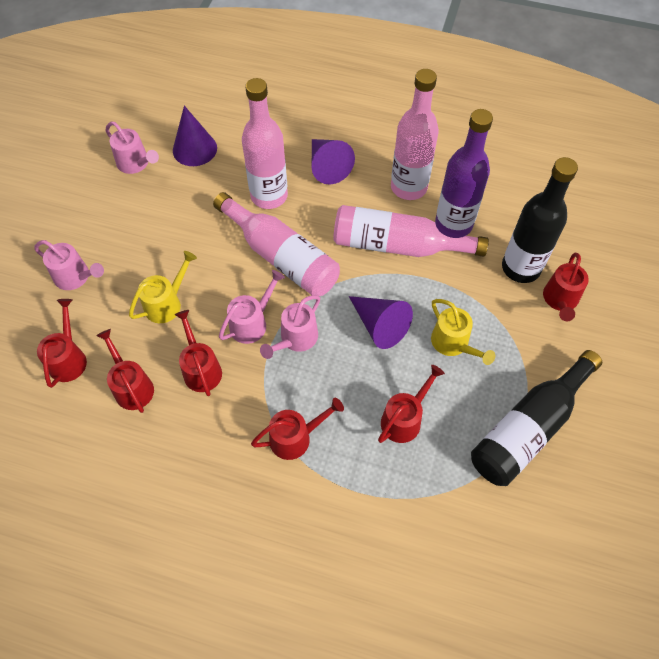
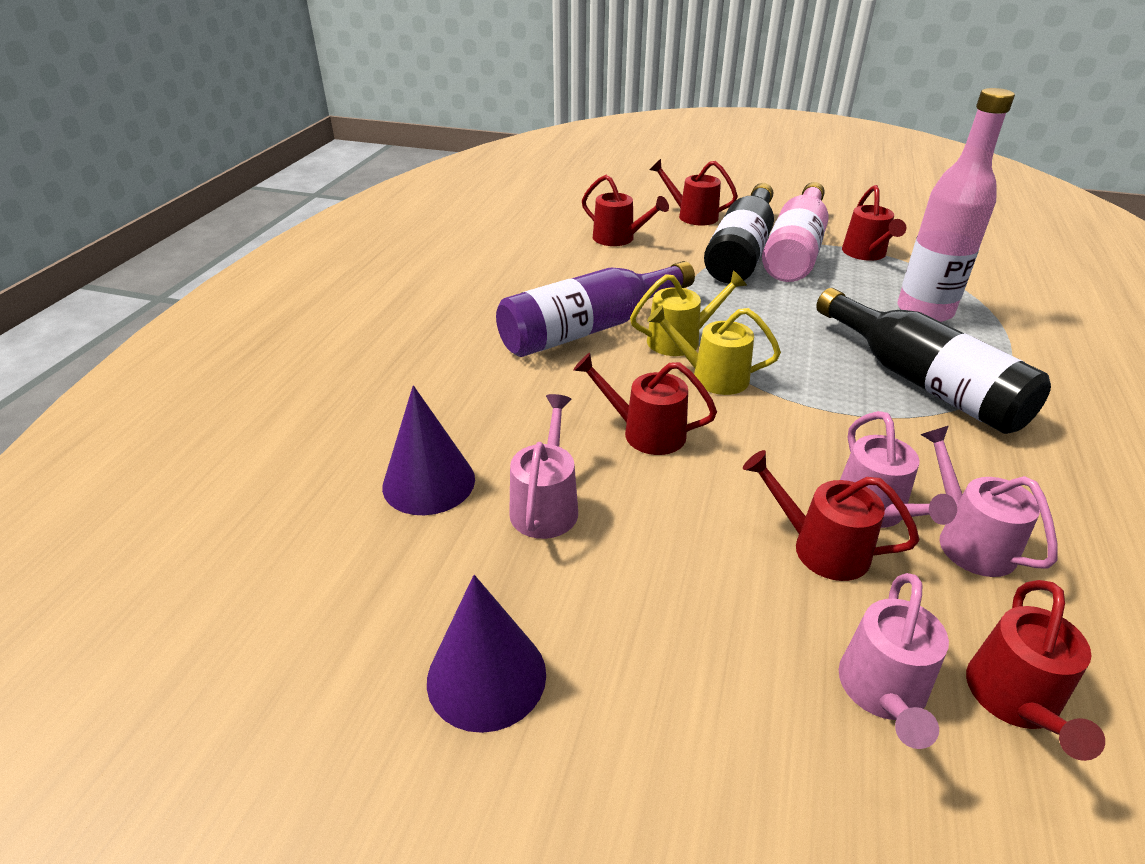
pink bottle: [213,192,340,296] [242,78,288,209] [333,205,489,257] [391,69,439,200] = 4 -> [762,182,828,282] [898,88,1015,322] = 2
purple cone: [173,106,217,166] [312,139,355,185] [349,296,413,349] = 3 -> [382,385,475,515] [427,575,546,733] = 2

